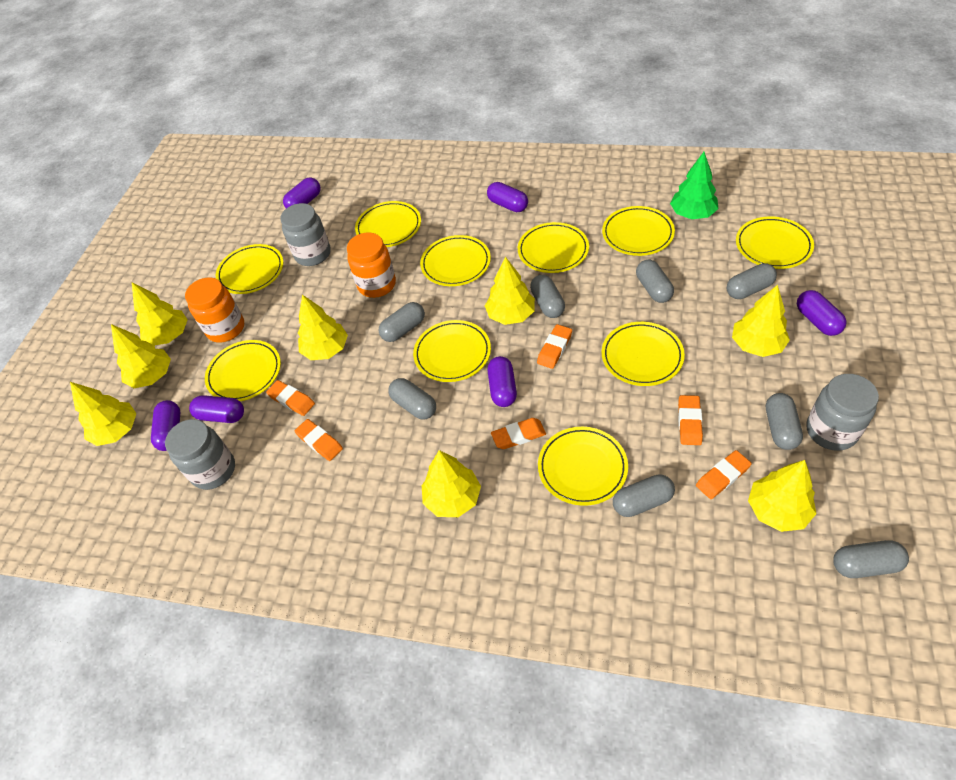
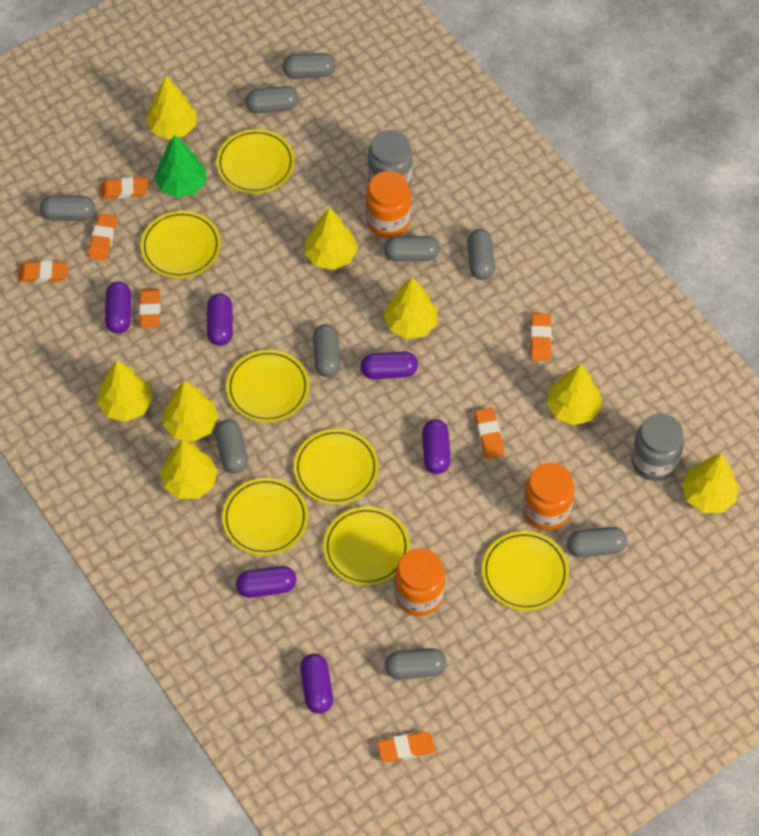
grey capsule: [378,302,425,342] [388,378,436,420] [530,275,565,318] [613,474,675,517] [636,259,674,303] [727,263,777,299] [766,393,803,450] [833,540,909,578] = 8 -> [40,195,95,221] [215,419,248,474] [245,86,299,114] [283,53,336,79] [313,324,341,377] [384,236,440,261] [385,648,447,679] [467,229,495,280] [567,527,627,557] = 9
grey jar: [165,419,235,490] [280,203,331,266] [806,374,879,451] = 3 -> [368,130,413,186] [631,413,684,481] = 2
orange eraser: [266,380,315,416] [295,419,343,461] [491,418,546,449] [537,324,572,369] [678,395,703,445] [696,450,752,499] = 6 -> [18,261,68,283] [88,214,117,261] [100,177,148,199] [139,289,160,328] [377,732,435,762] [475,408,504,459] [530,313,552,361] = 7
orange jar: [185,277,244,343] [347,233,396,298] = 2 -> [366,171,411,238] [395,548,445,616] [523,463,574,531] = 3
yellow plate: [205,340,281,401] [216,244,284,294] [355,201,421,247] [413,320,491,382] [420,235,491,286] [518,222,589,273] [538,427,628,506] [602,206,675,256] [602,322,685,386] [736,217,814,269] = 10 -> [140,211,221,278] [216,129,295,194] [222,478,308,556] [226,350,309,423] [294,429,379,505] [323,507,410,586] [482,531,569,611] = 7

